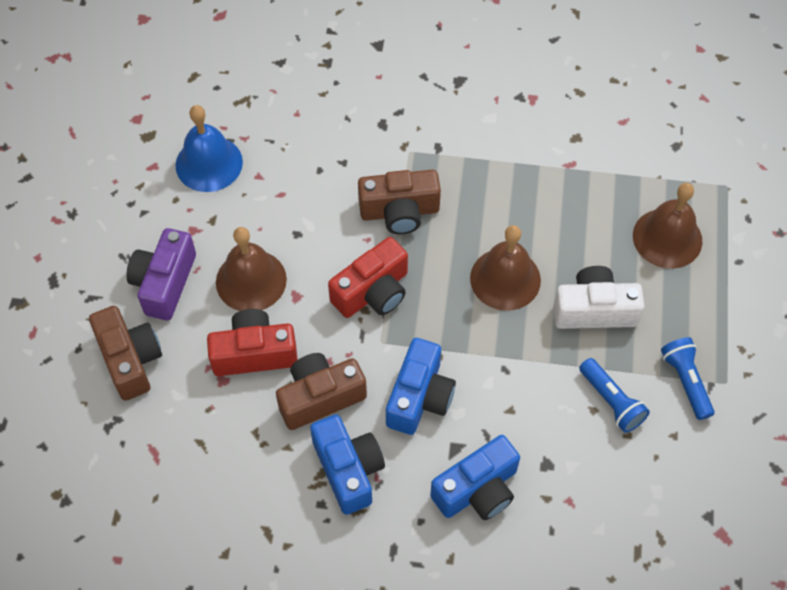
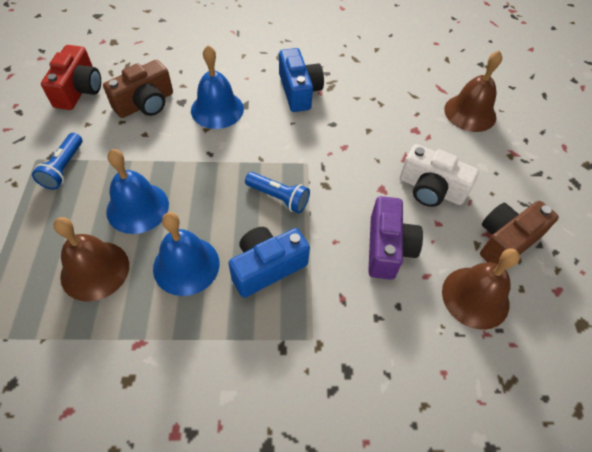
blue bell: [176,105,243,192] = 1 -> [106,149,169,234] [153,212,220,296] [191,45,244,129] = 3
blue camera: [310,414,385,515] [386,338,456,435] [430,435,520,520] = 3 -> [228,227,310,298] [279,48,324,112] = 2
brown camera: [89,306,162,401] [276,353,367,430] [358,170,441,234] = 3 -> [103,60,173,118] [480,201,559,264] = 2
red camera: [207,309,298,376] [328,237,408,318] = 2 -> [41,45,101,110] = 1

